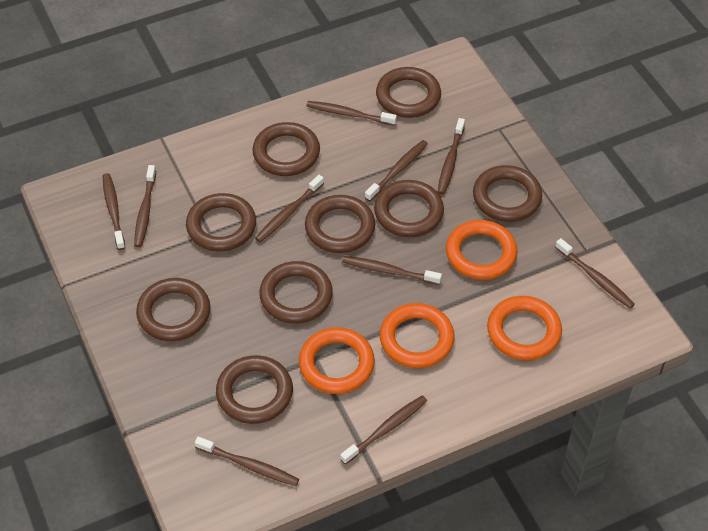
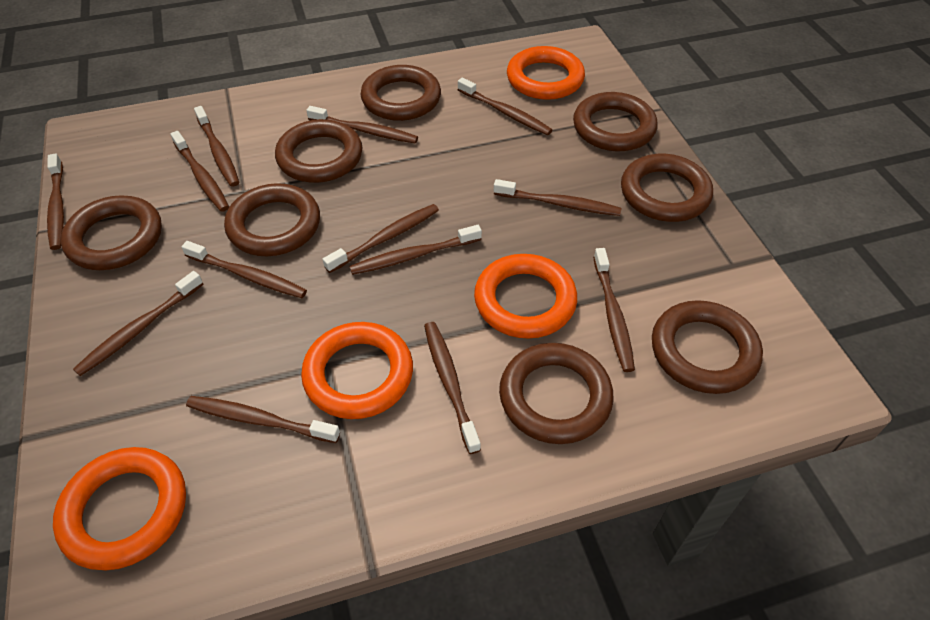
brown ring: [136,278,211,341] [186,193,256,251] [216,355,293,424] [253,122,320,176] [259,261,333,324] [305,195,375,253] [374,180,444,237] [376,67,441,118] [473,165,542,222] = 9 -> [61,195,162,270] [224,183,320,256] [275,119,363,183] [361,65,441,121] [499,343,614,444] [573,92,657,151] [621,154,713,222] [652,300,763,394] = 8
brown toothbrush: [103,173,125,250] [134,165,156,247] [195,437,299,486] [255,175,324,242] [307,101,397,126] [340,396,427,464] [342,256,442,285] [365,140,428,201] [438,118,465,195] [555,238,635,309] = 10 -> [47,153,64,250] [73,271,203,376] [170,131,229,212] [181,241,307,298] [186,396,340,443] [194,106,239,187] [306,106,418,143] [323,204,439,273] [349,225,482,275] [424,322,481,454] [458,77,552,135] [494,179,622,216] [593,248,635,372] = 13

